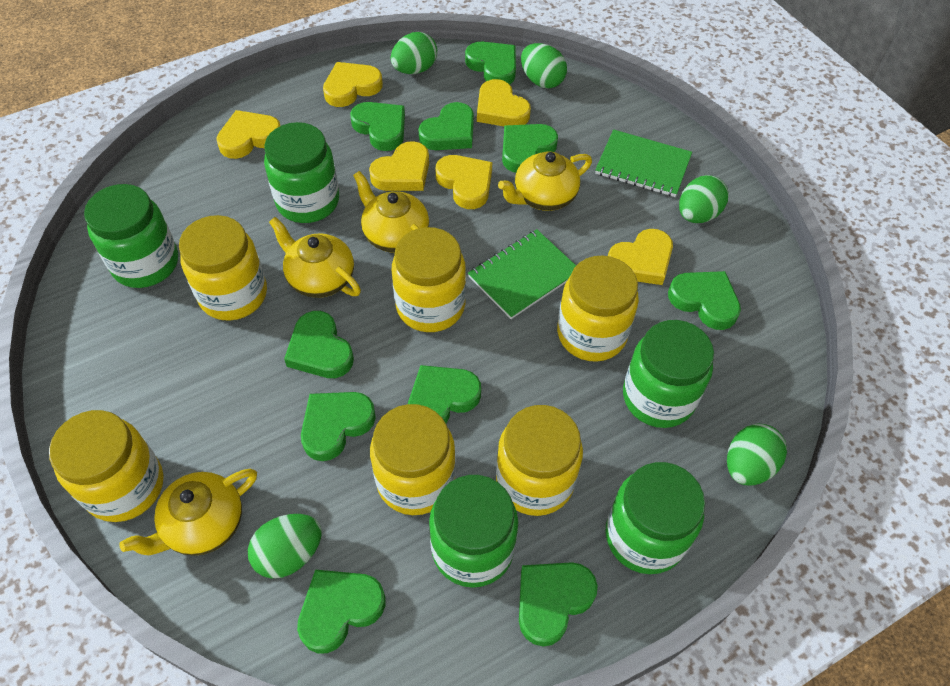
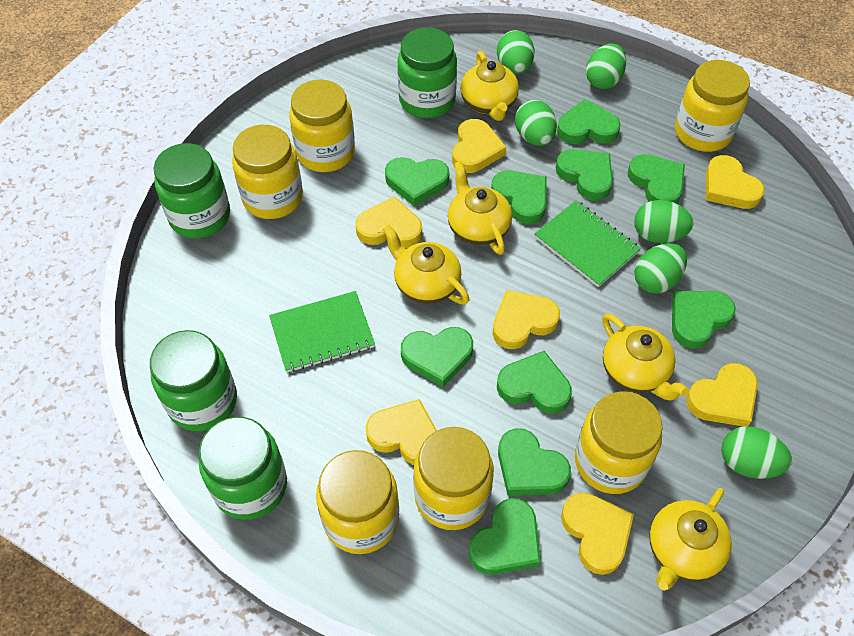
green egg: [248,514,322,578] [391,32,437,74] [521,43,567,89] [679,175,729,223] [727,423,787,485] = 5 -> [497,30,535,74] [515,100,557,146] [586,43,626,89] [634,200,694,243] [634,243,687,294] [721,426,792,479] = 6
green jar: [84,184,178,288] [264,122,339,223] [429,475,518,588] [605,462,705,574] [623,320,714,428] = 5 -> [150,330,237,431] [154,143,230,238] [199,417,287,520] [398,28,457,118] = 4
yellow heart: [216,110,280,159] [323,62,383,107] [369,141,429,191] [436,155,492,209] [477,79,531,126] [608,229,673,285] = 6 -> [356,196,422,248] [365,399,437,465] [452,119,506,173] [492,290,560,349] [561,493,634,575] [686,363,758,426] [706,155,765,209] = 7
yellow teapot: [119,469,257,556] [269,217,361,298] [353,171,429,253] [498,151,592,211] = 4 -> [383,225,469,304] [448,161,512,255] [460,51,519,121] [602,313,689,401] [649,488,732,590] = 5

